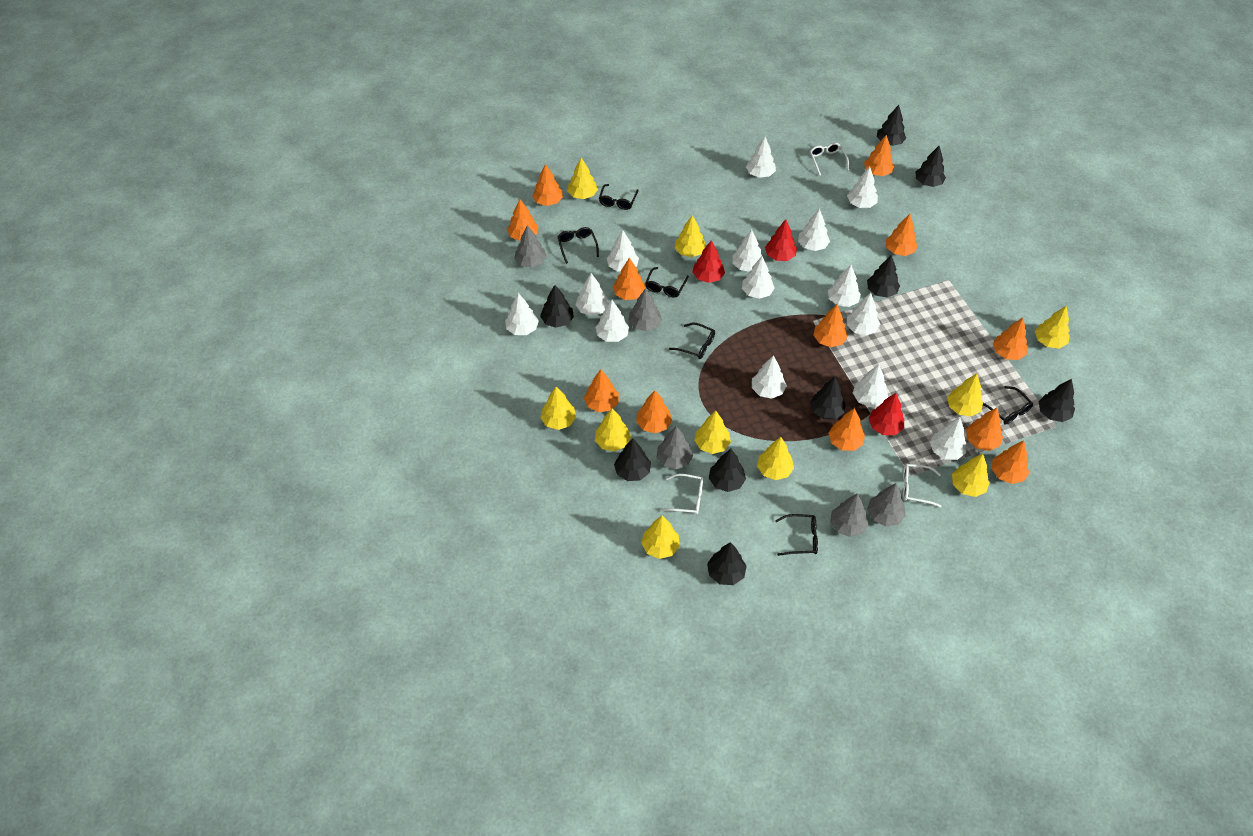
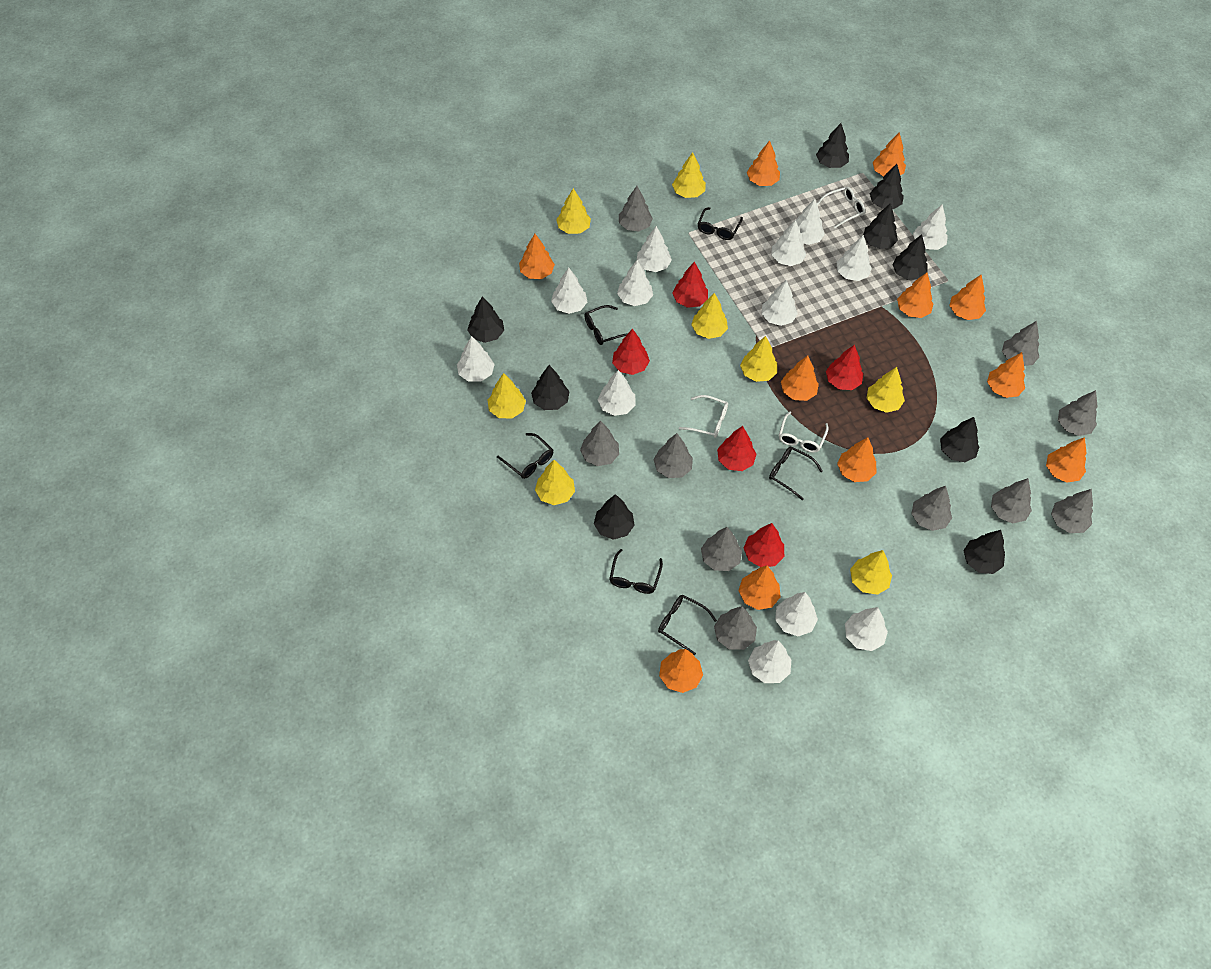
grey tree: [514,225,547,268] [628,288,662,331] [657,426,693,469] [830,493,869,537] [867,483,906,526] = 5 -> [580,421,619,466] [619,186,653,231] [653,433,693,478] [701,527,742,571] [714,606,757,650] [911,486,952,531] [991,478,1032,523] [1002,321,1039,366] [1051,489,1093,533] [1058,390,1098,436] = 10
orange tree: [507,199,538,241] [532,164,563,206] [584,370,619,412] [613,258,645,300] [636,390,672,433] [813,305,848,347] [828,408,865,451] [864,135,894,176] [886,214,918,256] [966,408,1003,451] [991,440,1029,484] [993,318,1027,360] = 12 -> [519,234,555,279] [659,649,703,693] [738,566,781,610] [747,141,780,186] [781,356,819,401] [837,437,877,482] [873,132,906,177] [897,273,933,318] [949,274,986,320] [987,352,1025,398] [1046,437,1087,483] = 11
red tree: [692,240,725,283] [765,219,797,261] [868,393,904,435] = 3 -> [612,329,650,375] [672,262,708,308] [717,426,756,471] [744,523,784,567] [826,345,863,390] = 5
white tree: [505,293,539,335] [575,273,608,316] [595,300,629,342] [607,230,639,272] [732,230,762,272] [742,256,775,299] [746,137,776,178] [752,355,787,399] [798,209,830,251] [828,265,861,307] [847,167,878,208] [847,293,880,335] [853,364,888,407] [930,417,966,460] = 14 -> [457,336,495,381] [551,268,587,314] [598,370,636,416] [617,260,653,306] [637,226,672,272] [748,640,791,683] [761,280,798,326] [771,220,806,266] [775,592,818,636] [796,199,825,245] [837,235,872,281] [845,607,888,651] [913,204,948,250] = 13
yellow tree: [540,387,576,430] [567,158,598,199] [595,408,631,452] [641,516,680,559] [675,215,706,257] [694,411,731,454] [757,437,794,480] [947,373,983,417] [952,454,990,497] [1035,306,1070,349] = 10 -> [488,373,526,419] [535,460,575,505] [556,188,591,234] [672,152,706,198] [691,293,728,339] [740,336,777,382] [850,550,892,595] [867,367,905,413] = 8

